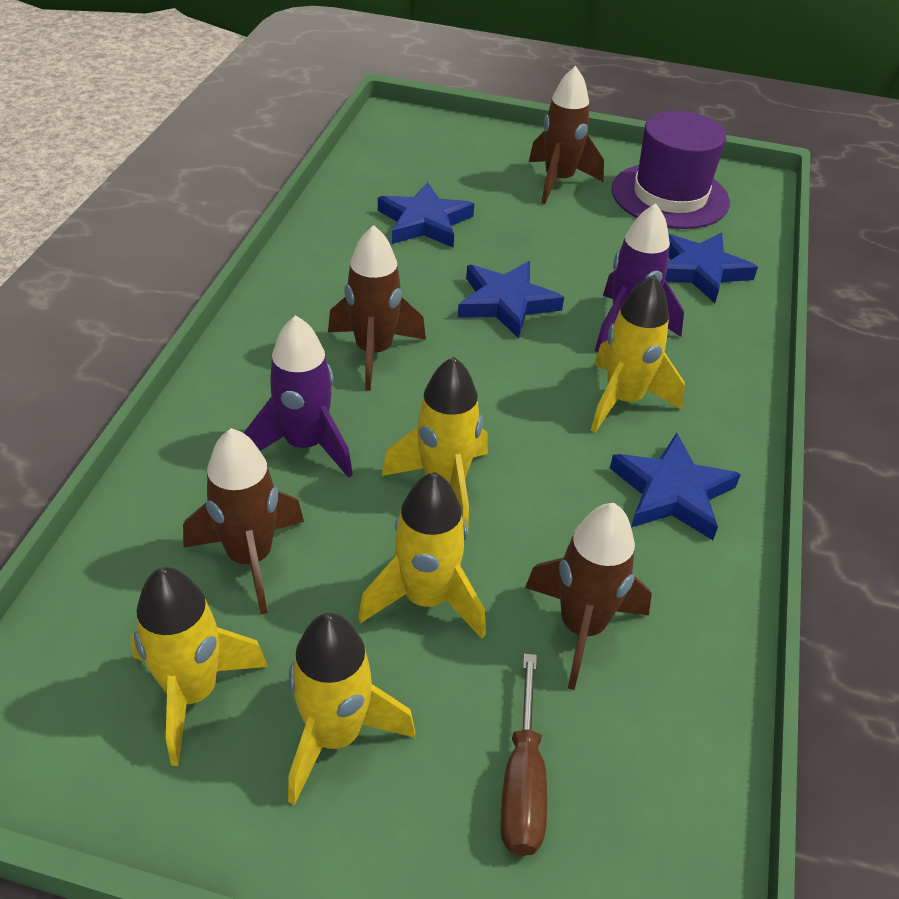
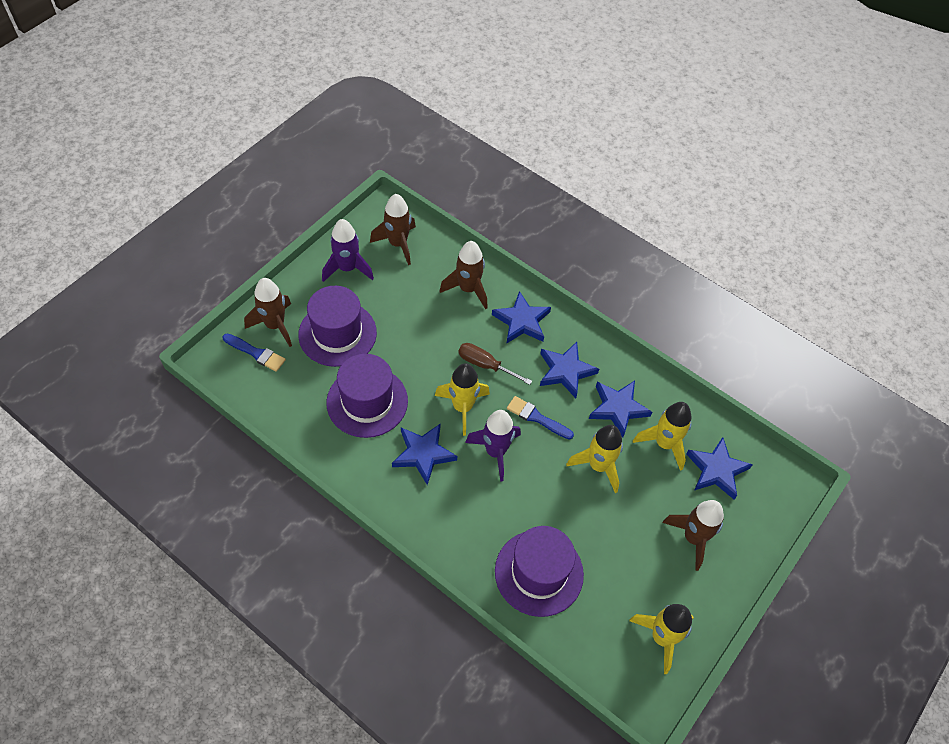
blue brush: none = 0 -> [223,334,286,372] [507,396,574,440] = 2
blue star: [378,182,474,247] [458,261,564,339] [610,433,741,540] [665,233,758,303] = 4 -> [392,424,457,485] [492,291,551,344] [540,342,599,398] [589,381,652,437] [686,437,753,500] = 5
purple hat: [612,111,730,229] = 1 -> [298,286,377,367] [326,354,408,438] [495,526,584,617] = 3
yellow rocket: [130,567,268,766] [288,613,415,805] [358,472,486,639] [382,356,488,533] [591,275,685,433] = 5 -> [435,363,490,436] [566,425,623,493] [629,604,694,674] [633,402,691,471] = 4

